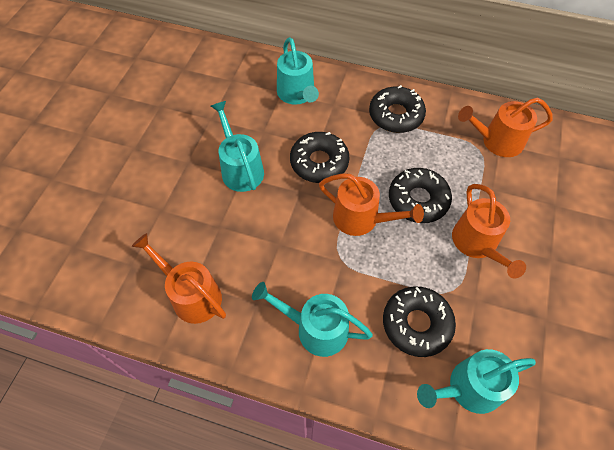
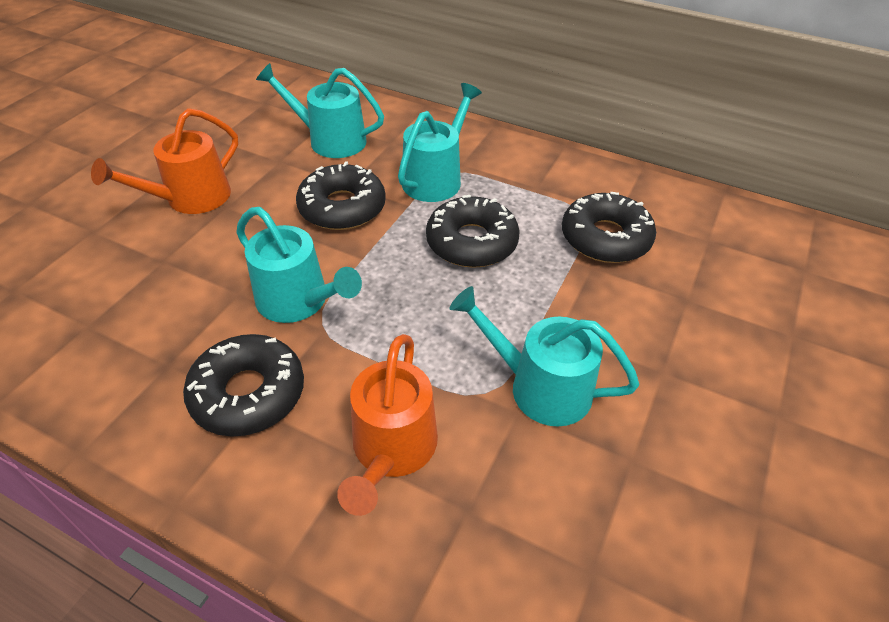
orange watering can: [132,233,226,324] [319,174,424,236] [452,184,526,278] [458,98,553,157] = 4 -> [91,108,238,214] [337,334,438,516] = 2

